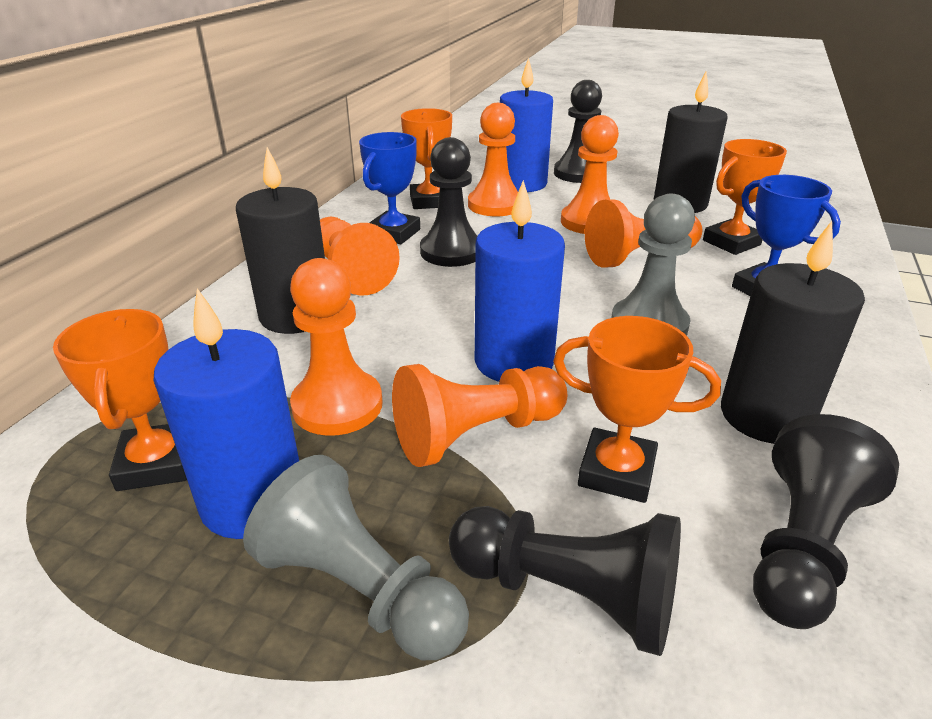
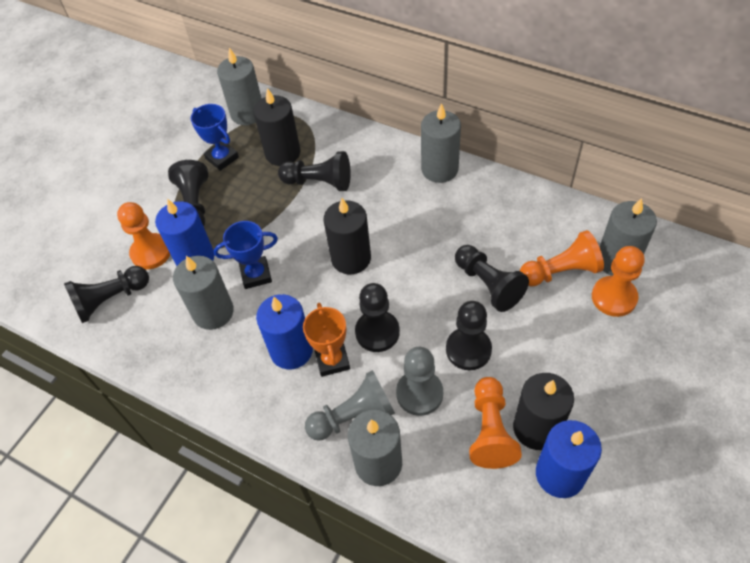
black pawn: [420,137,478,267] [449,506,681,656] [554,80,602,183] [753,414,899,629] = 4 -> [64,266,149,323] [168,160,208,226] [278,151,351,191] [355,283,400,352] [446,301,492,370] [455,245,529,312] = 6
grey candle: none = 0 -> [173,256,234,330] [217,48,262,125] [348,410,402,486] [421,103,461,183] [600,198,657,276] = 5
orange pawn: [290,258,383,436] [320,217,400,296] [392,364,567,467] [468,103,518,216] [561,115,619,234] [585,199,702,268] = 6 -> [117,202,171,269] [469,377,522,469] [520,230,604,286] [592,246,645,317] = 4
orange trophy: [53,309,187,491] [401,108,452,209] [553,316,721,503] [703,139,787,255] = 4 -> [303,303,350,377] = 1

